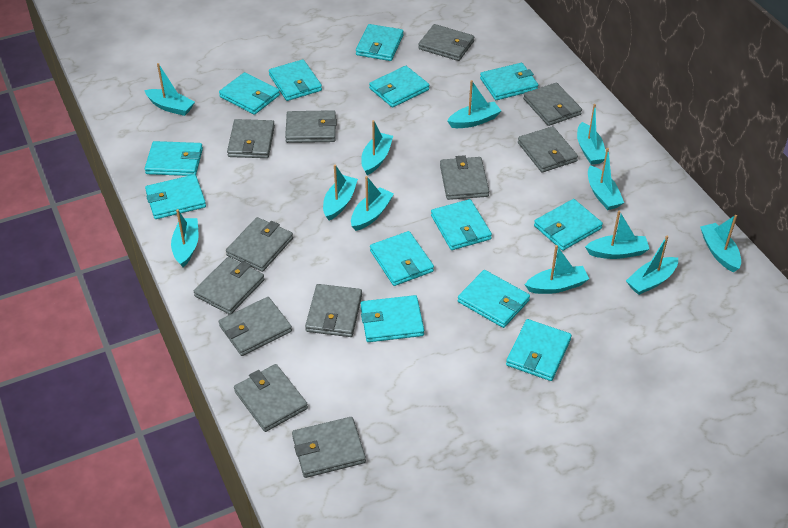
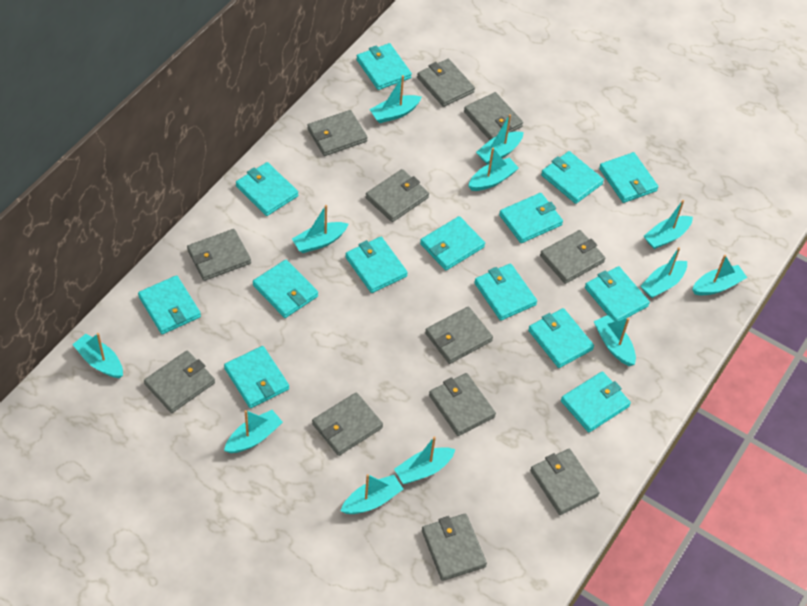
turquoise wallet: [145,141,203,176] [145,174,206,219] [219,72,280,115] [269,59,322,101] [356,24,404,61] [361,295,424,342] [369,66,429,108] [370,231,434,286] [431,199,492,250] [458,270,530,328] [480,63,538,100] [506,319,572,381] [534,199,603,251] = 13 -> [138,275,201,334] [224,346,289,408] [236,162,298,216] [253,260,318,318] [345,237,408,293] [357,43,412,90] [420,216,485,270] [474,263,537,321] [499,193,563,243] [528,308,594,368] [541,151,604,204] [561,371,631,432] [585,266,650,322] [599,152,658,203] = 14

